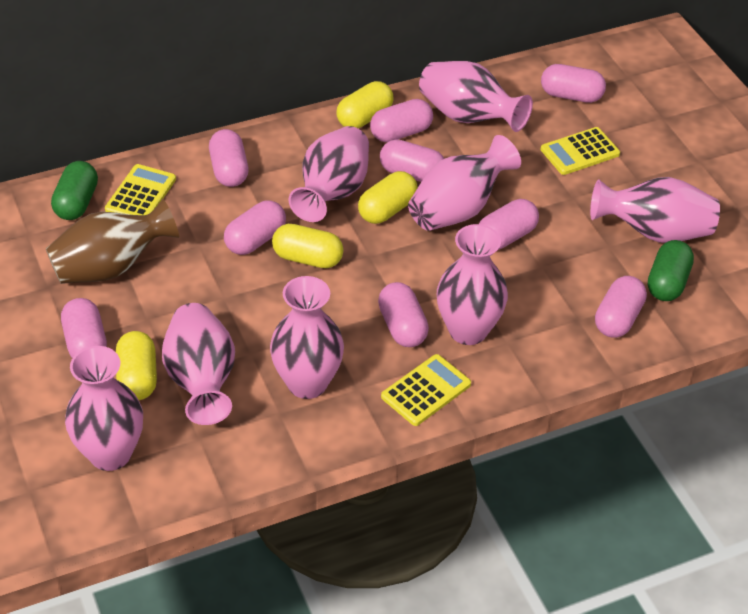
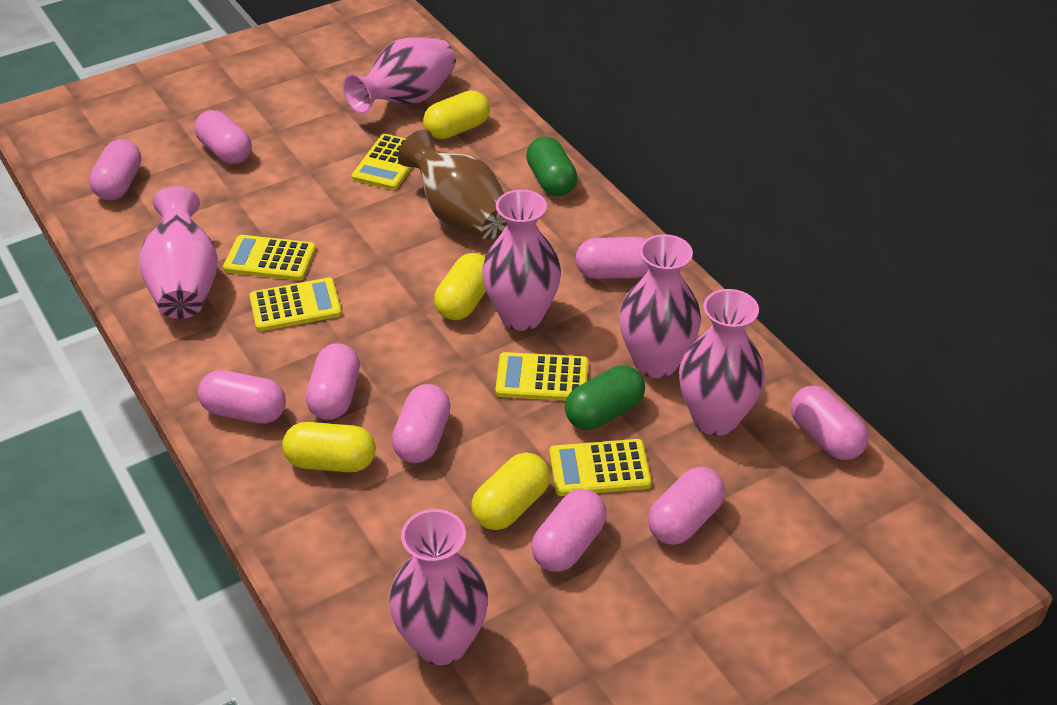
pink vase: [65,346,143,471] [162,303,235,425] [270,276,344,399] [289,126,369,222] [408,135,521,231] [419,61,533,132] [437,224,508,345] [590,177,720,243] = 8 -> [139,186,218,319] [343,37,456,114] [389,509,488,665] [482,190,561,331] [619,234,701,378] [679,289,765,436] = 6
yellow calculator: [105,164,176,215] [381,354,471,426] [541,127,620,175] = 3 -> [223,235,316,281] [249,278,342,331] [352,134,412,190] [495,352,588,401] [549,439,652,496] = 5

